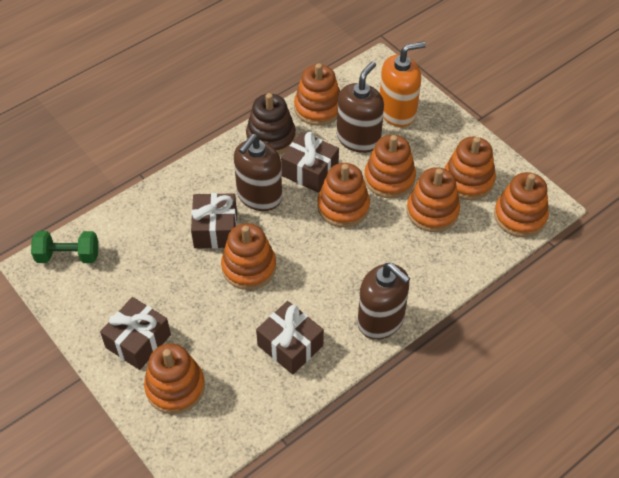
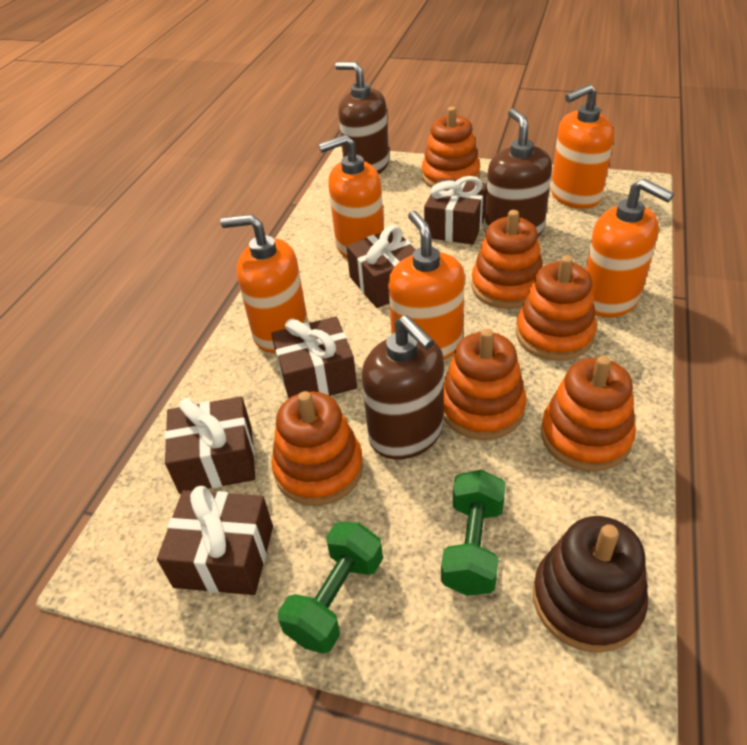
brown gift: [100,297,171,370] [191,193,237,248] [256,301,324,375] [281,132,339,193] = 4 -> [157,486,273,595] [165,397,255,494] [271,316,357,398] [346,225,416,308] [424,176,487,245] = 5
green dumbbell: [31,231,99,263] = 1 -> [278,522,383,654] [441,469,506,596] = 2
orange soap dispenser: [380,42,426,127] = 1 -> [220,214,308,353] [318,135,384,259] [388,210,465,360] [551,84,614,209] [586,179,674,317] = 5
orange stacking toy: [144,344,205,414] [221,223,276,290] [294,63,340,126] [317,163,370,227] [364,135,416,198] [407,167,460,232] [445,137,496,200] [494,172,549,237] = 8 -> [272,391,364,506] [422,107,480,188] [443,329,526,440] [471,210,543,309] [516,256,597,361] [541,356,636,471] = 6

